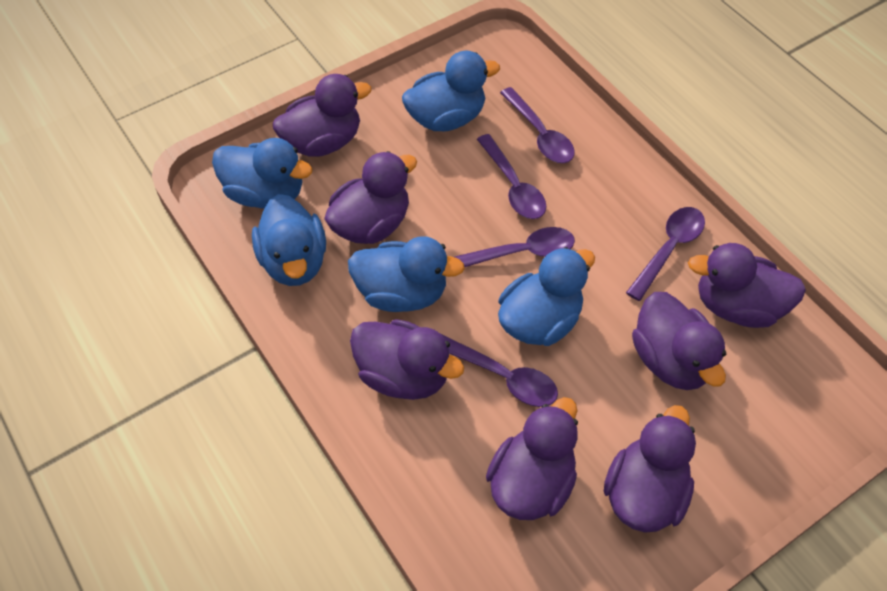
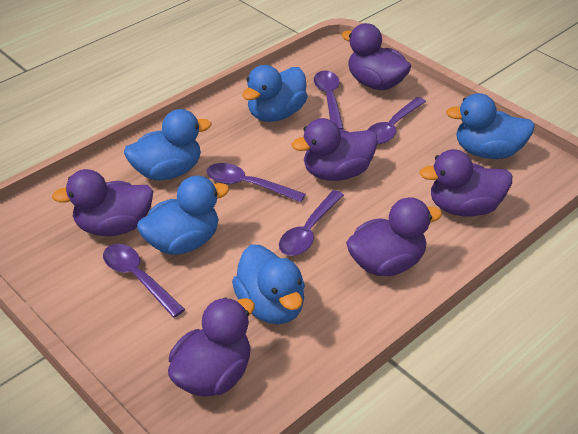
purple duck: [273,74,372,157] [324,151,417,244] [350,319,464,400] [486,397,578,520] [604,405,696,532] [632,292,726,390] [688,243,806,328] = 7 -> [52,169,153,236] [168,297,255,397] [291,118,378,181] [342,23,411,90] [346,197,442,276] [419,149,512,216] = 6

